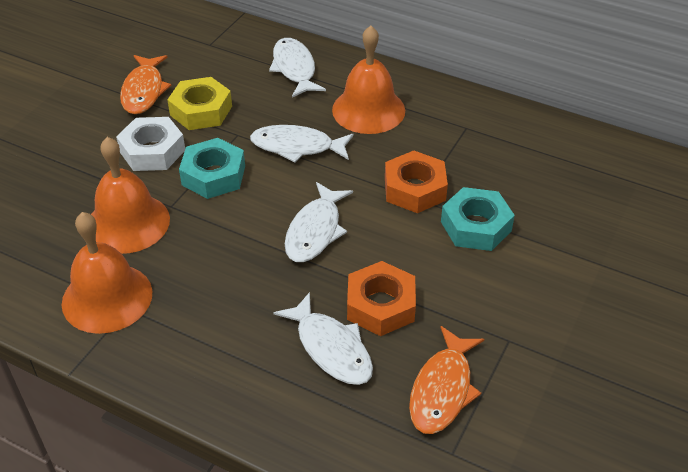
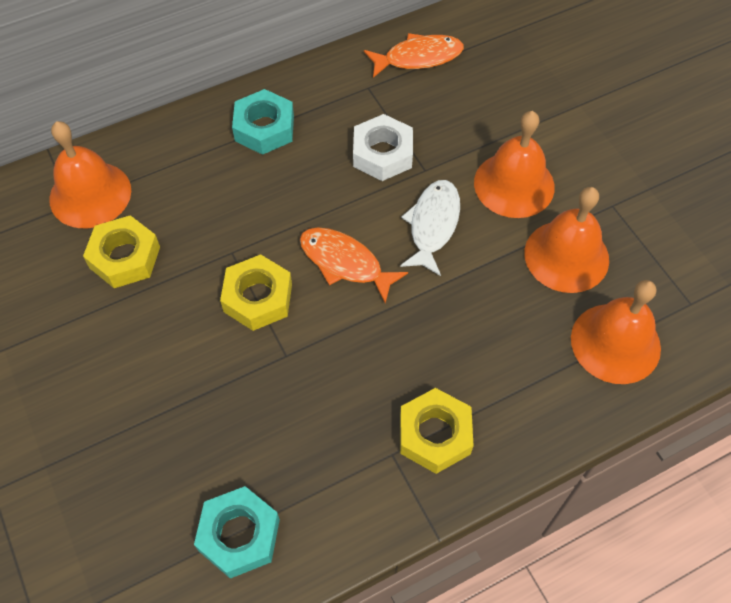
orange bell: [62,212,152,334] [91,137,170,254] [332,26,405,134] = 3 -> [49,121,131,228] [474,111,555,218] [524,187,609,293] [571,280,661,384] = 4
orange nut: [347,261,416,336] [385,150,448,213] = 2 -> none = 0
white fish: [250,125,354,163] [269,38,326,98] [274,292,373,385] [285,182,353,262] = 4 -> [400,180,460,276] = 1
yellow nut: [167,77,232,130] = 1 -> [83,215,160,288] [220,254,292,331] [400,388,474,474] = 3

